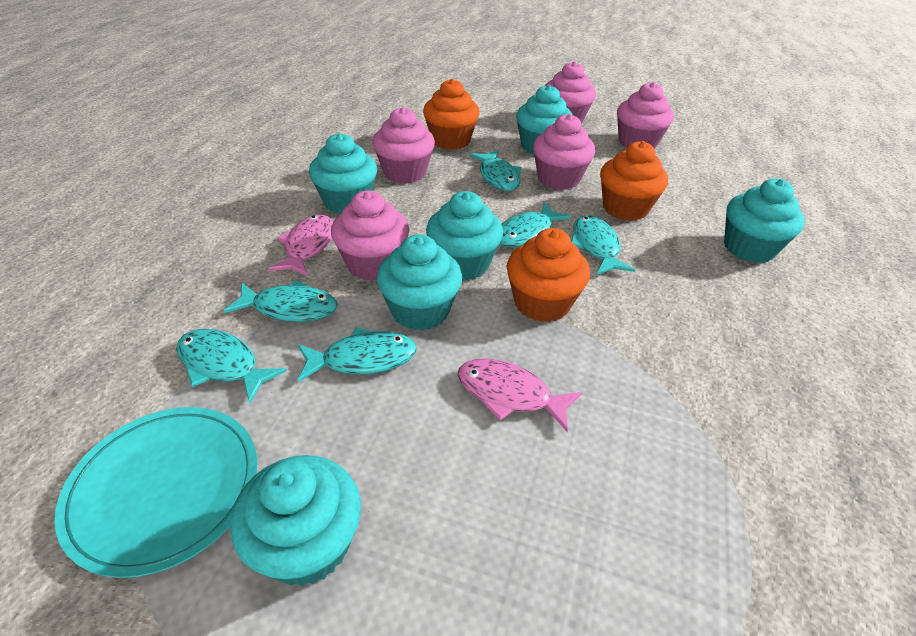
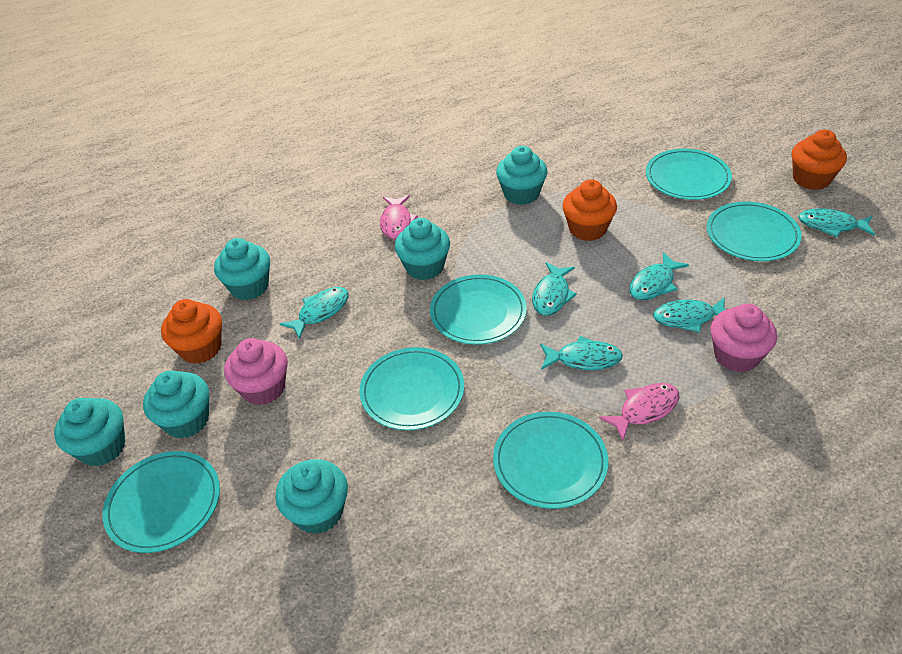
pink cupcake: [331,190,409,280] [372,107,435,184] [533,114,595,190] [545,61,596,125] [617,82,674,149] = 5 -> [224,338,288,405] [711,304,777,372] = 2
turquoise plate: [54,407,258,578] = 1 -> [102,451,220,553] [359,347,464,430] [430,274,527,345] [493,412,608,509] [646,149,732,200] [707,202,802,261] = 6

